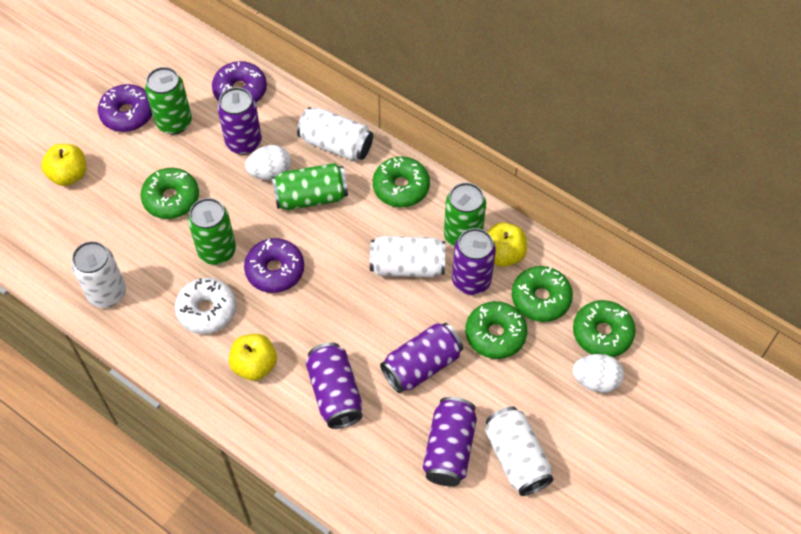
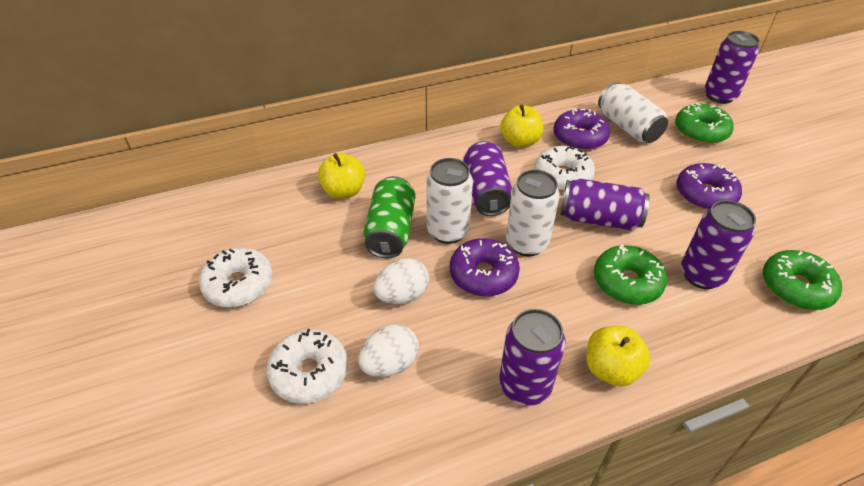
green can: [145,67,192,134] [188,198,236,265] [272,163,348,210] [444,182,486,247] = 4 -> [363,176,415,258] = 1
green donut: [140,168,199,219] [373,157,430,207] [465,301,527,359] [512,266,573,322] [573,300,636,357] = 5 -> [594,244,667,305] [675,103,734,144] [763,250,842,310] = 3
white can: [71,241,126,308] [297,107,373,161] [370,236,446,278] [485,406,553,496] = 4 -> [426,158,473,244] [506,170,560,256] [598,82,668,143] = 3
white donut: [175,278,236,334] = 1 -> [199,248,273,307] [266,329,348,404] [534,146,595,191] = 3

